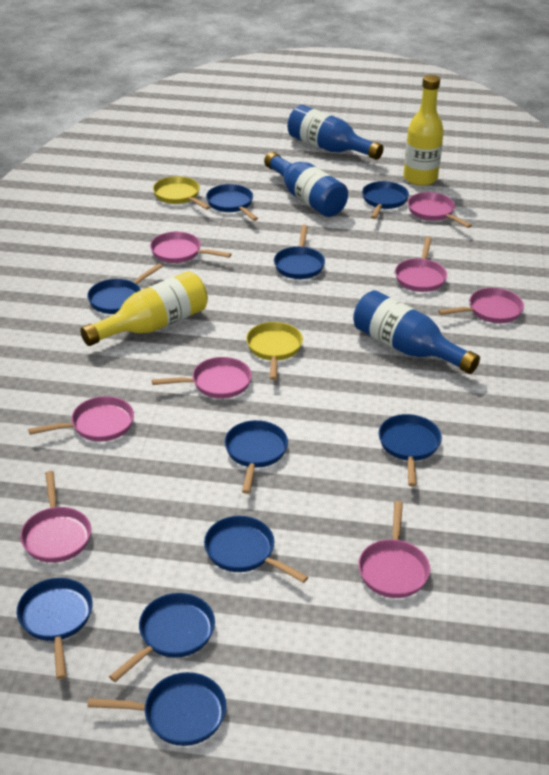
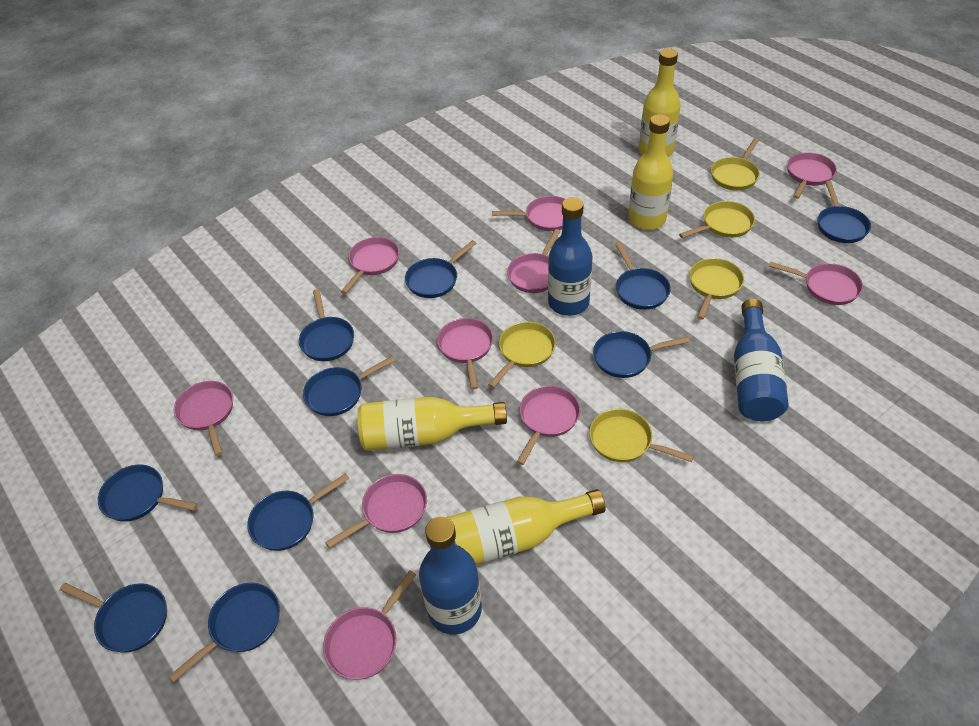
pink pan: [20,471,91,563] [28,396,134,441] [150,232,231,263] [152,357,252,398] [358,501,430,598] [395,237,447,292] [408,192,472,228] [438,288,524,323] = 8 -> [174,381,233,456] [323,570,416,680] [325,474,427,548] [341,237,399,294] [437,318,493,390] [492,196,565,231] [507,229,560,293] [517,386,580,465] [769,261,863,305] [787,152,837,199] = 10
yellow bottle: [80,271,208,346] [403,75,444,186] = 2 -> [358,397,507,451] [447,489,606,565] [628,114,673,230] [639,48,681,157] = 4
yellow pan: [153,176,211,210] [246,322,303,380] = 2 -> [488,322,556,388] [589,409,694,462] [679,201,755,238] [689,258,744,320] [711,138,760,191] = 5

